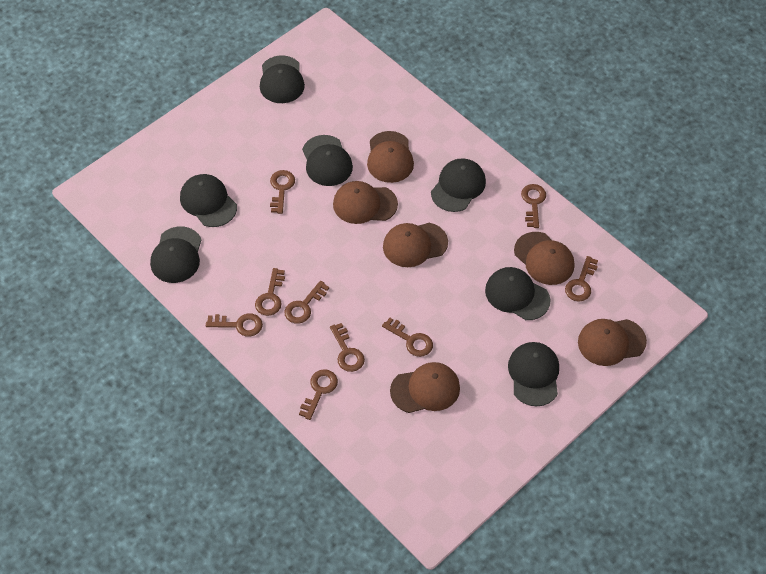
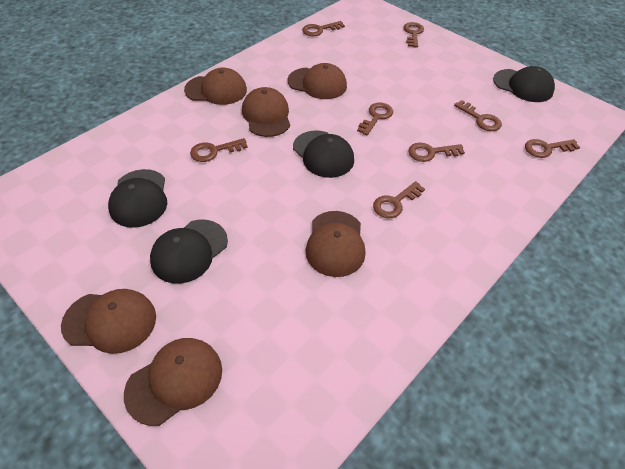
black cap: [150,226,202,283] [180,174,237,227] [260,55,305,103] [302,135,353,186] [431,158,486,212] [485,267,551,320] [508,342,559,406] = 7 -> [108,169,167,228] [150,220,228,284] [293,130,354,178] [493,66,555,102] = 4
brown key: [206,313,263,337] [255,268,285,316] [270,170,295,214] [284,281,329,324] [299,369,338,420] [330,323,365,372] [382,318,433,357] [521,184,546,228] [565,256,598,302] = 9 -> [190,138,248,162] [302,21,345,36] [357,103,393,136] [373,181,425,218] [403,22,424,48] [408,143,465,162] [454,100,502,131] [525,139,580,158] = 8

